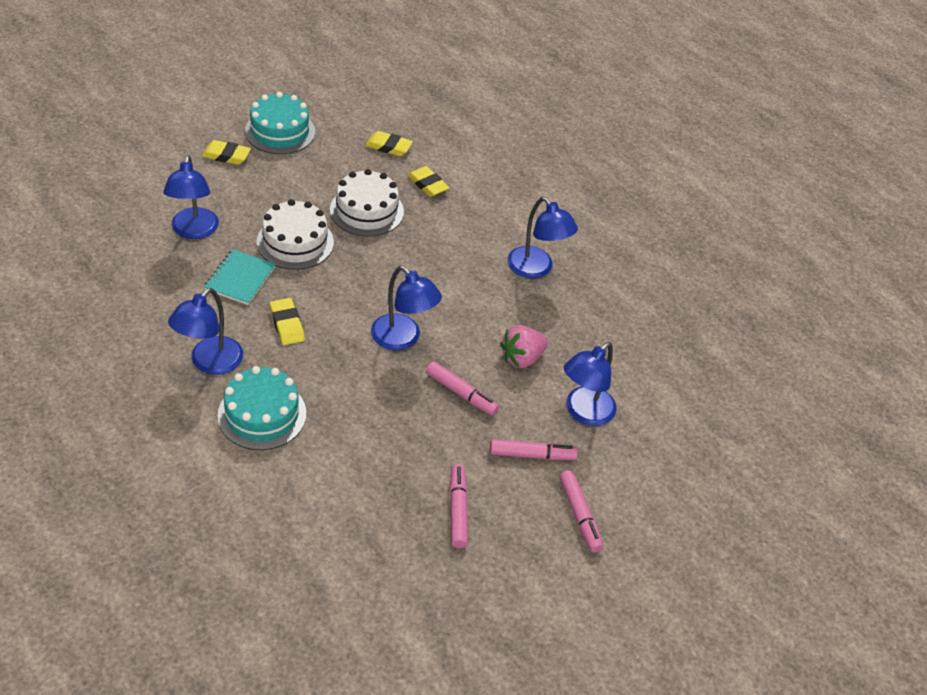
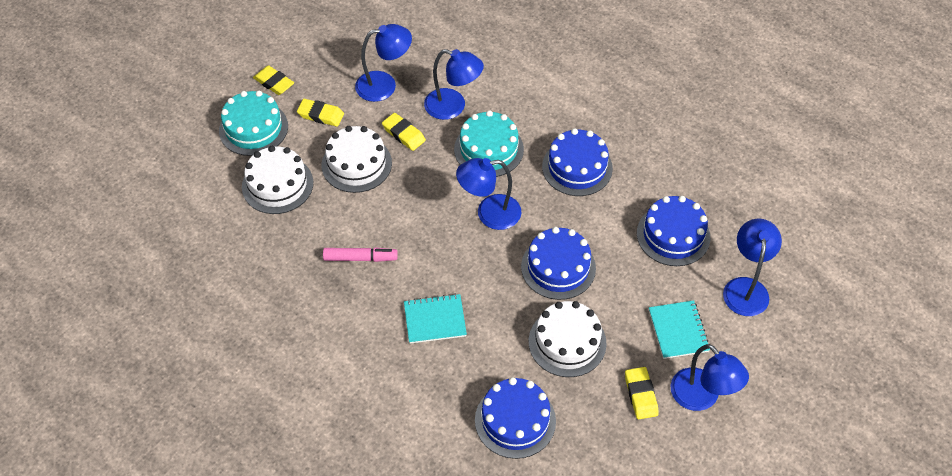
blue cake: none = 0 -> [475,377,556,459] [521,227,596,300] [542,128,613,196] [637,196,710,266] = 4
pink marker: [426,361,499,416] [449,464,468,548] [490,439,578,460] [559,470,603,552] = 4 -> [323,247,398,262] = 1
pink strawberry: [500,325,548,368] = 1 -> none = 0
turquoise notebook: [204,249,276,305] = 1 -> [404,294,467,344] [649,300,710,359] = 2
white cake: [257,199,334,270] [330,169,404,236] = 2 -> [242,146,313,214] [322,126,392,193] [529,301,607,377] = 3

